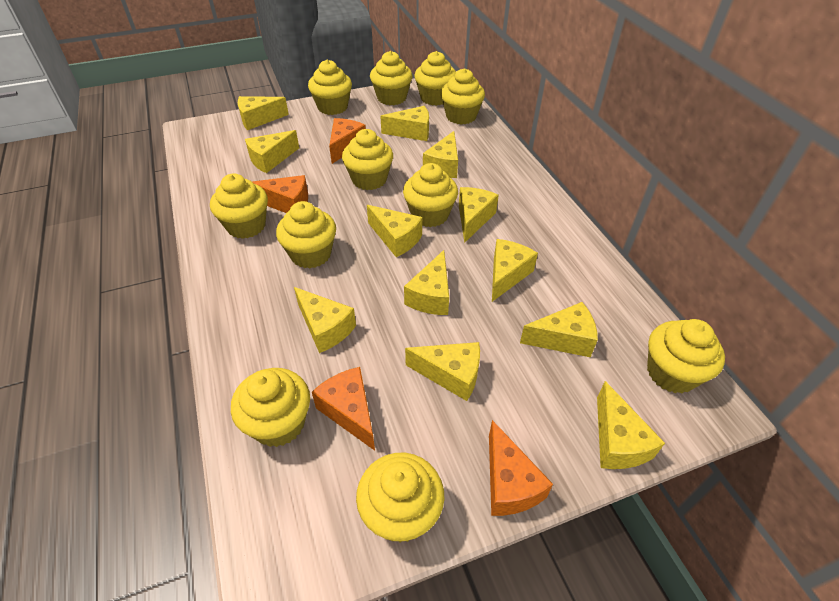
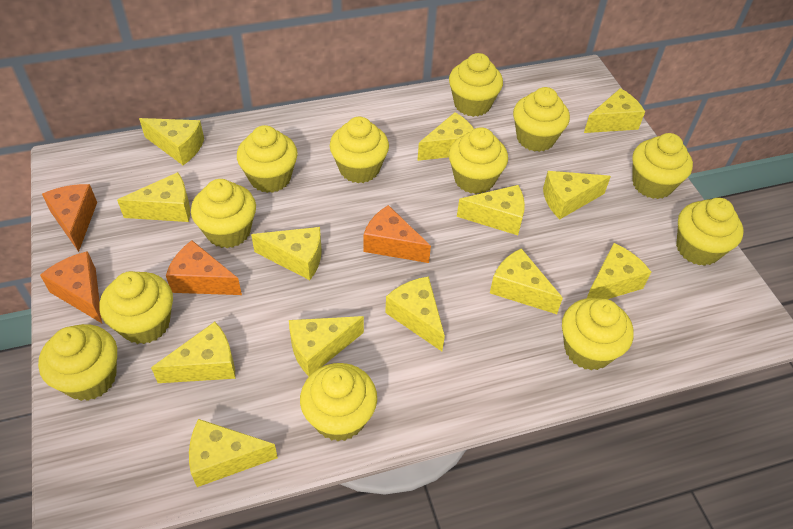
yellow cheese: [238,96,289,130] [245,130,299,173] [294,287,356,353] [367,205,422,257] [380,106,429,141] [404,250,449,315] [405,342,480,401] [423,131,458,178] [459,187,499,243] [492,239,538,302] [520,302,598,357] [597,381,665,469] = 12 -> [117,172,190,222] [139,118,204,165] [151,322,235,383] [189,419,278,487] [251,227,322,280] [289,316,364,376] [385,276,445,351] [417,112,474,161] [457,185,525,235] [490,248,563,314] [543,171,611,219] [584,88,645,133] [587,243,651,299] = 13
yellow cupcake: [210,173,268,239] [231,368,310,447] [276,201,336,268] [308,60,352,115] [342,129,393,190] [356,453,444,542] [370,51,413,105] [403,163,458,227] [414,51,456,106] [441,68,485,125] [647,319,725,394] = 11 -> [38,324,117,401] [100,271,173,344] [191,179,256,248] [237,125,298,193] [300,363,377,441] [330,117,389,183] [449,53,503,117] [449,127,508,194] [513,87,570,152] [562,298,634,370] [632,133,693,199] [676,198,744,266] = 12

